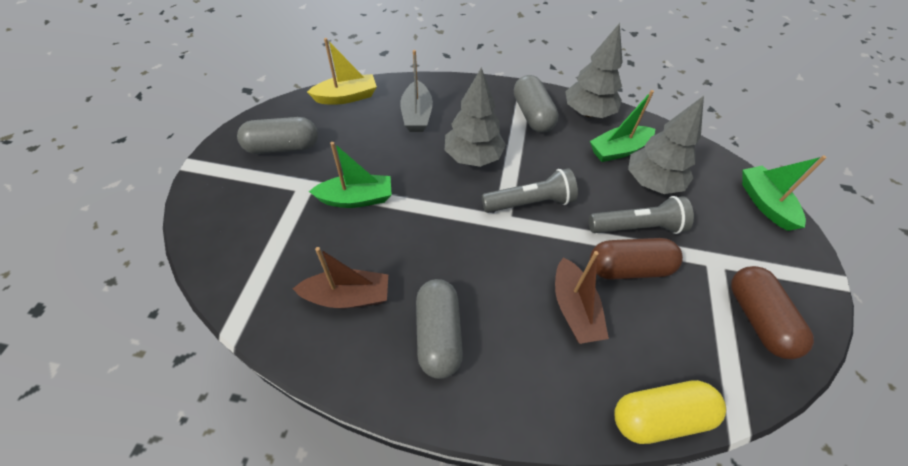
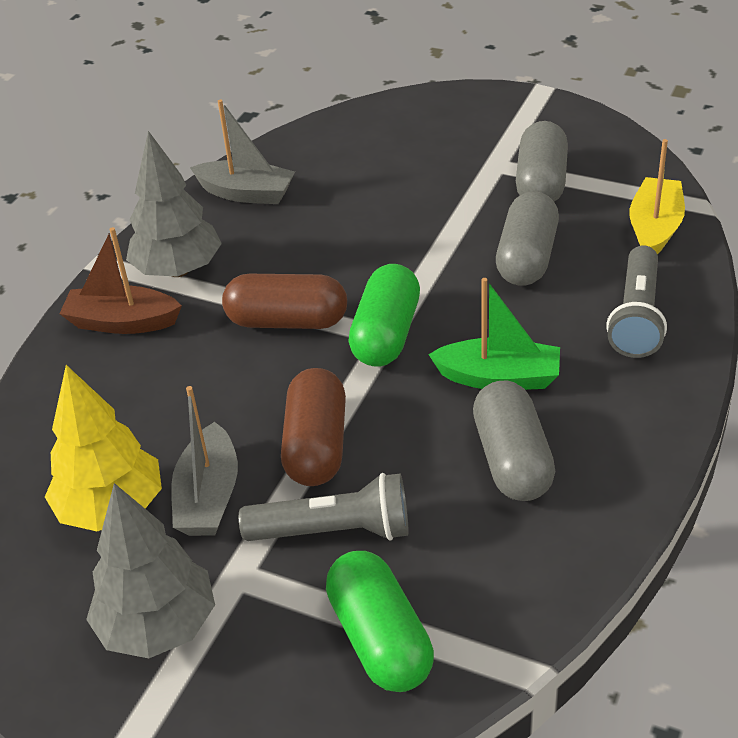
brown boat: [293,247,388,309] [555,251,609,344] = 2 -> [59,227,182,334] = 1
green boat: [309,142,392,208] [590,90,655,162] [742,156,827,231] = 3 -> [428,278,560,390] = 1
green capsule: none = 0 -> [326,551,434,692] [349,264,420,366] = 2
grey boat: [400,50,433,132] = 1 -> [171,386,238,536] [190,100,295,204] = 2
grey tree: [445,67,506,167] [565,23,623,118] [628,96,704,194] = 3 -> [86,483,215,658] [126,131,222,277] = 2
yellow capsule: [615,380,726,444] = 1 -> none = 0
yellow tree: none = 0 -> [45,365,162,531] = 1

